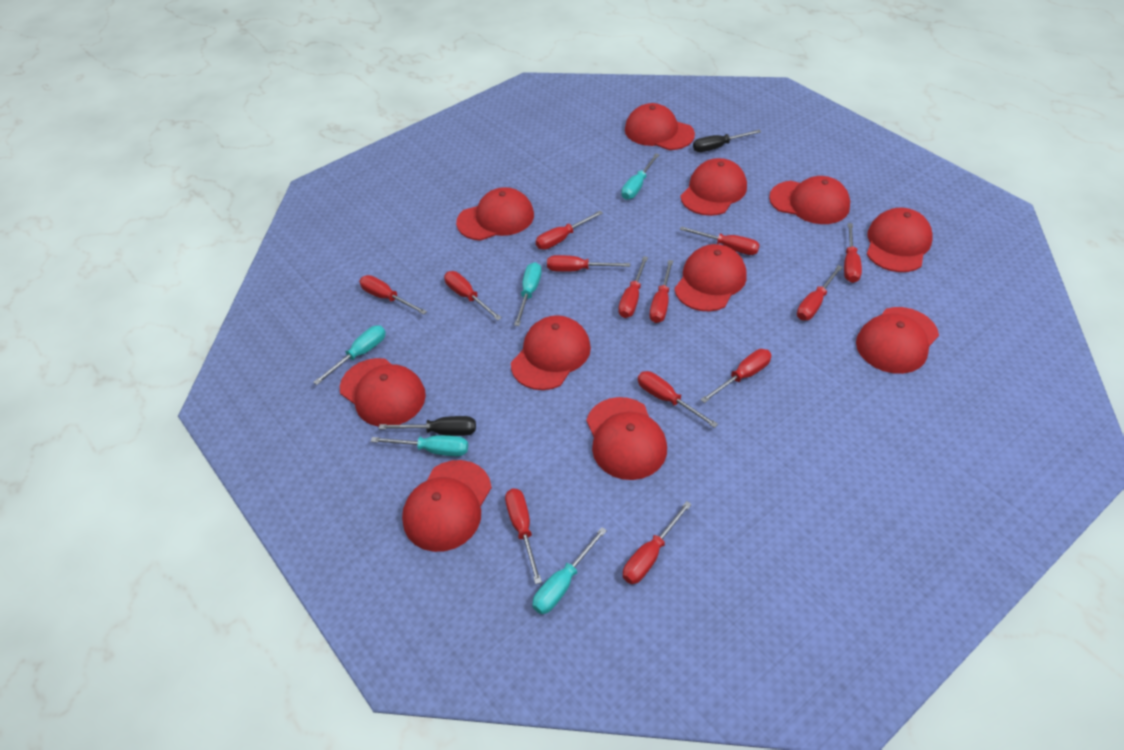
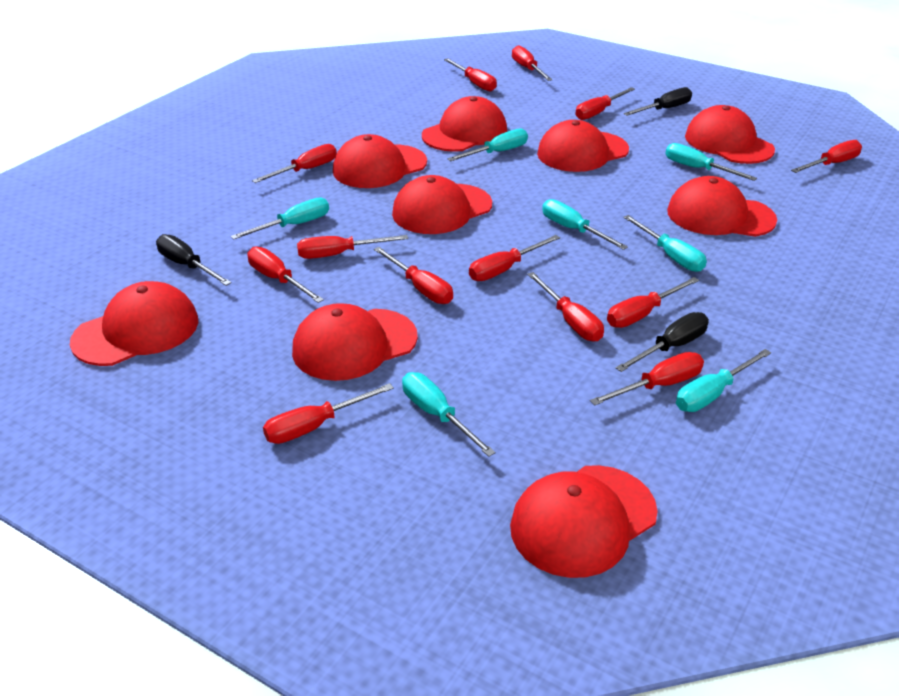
black screwdriver: [379,416,476,436] [693,130,761,152] = 2 -> [156,234,232,286] [616,312,709,372] [624,87,692,116] = 3
red cap: [340,358,426,427] [402,460,492,552] [456,187,534,241] [511,315,591,390] [586,397,667,480] [625,103,695,150] [674,244,747,311] [680,158,747,216] [769,176,850,224] [856,307,939,374] [867,208,933,272] = 11 -> [70,281,198,366] [292,303,418,381] [333,134,427,188] [392,175,492,234] [422,96,507,152] [510,465,658,578] [537,120,629,172] [667,176,777,237] [685,105,775,164] = 9
turquoise screwdriver: [313,325,386,385] [371,435,468,456] [514,262,542,326] [532,527,607,614] [622,153,660,200] = 5 -> [231,197,329,240] [402,372,495,457] [447,129,528,161] [542,199,628,250] [623,215,707,272] [665,143,757,181] [676,349,771,412] = 7

